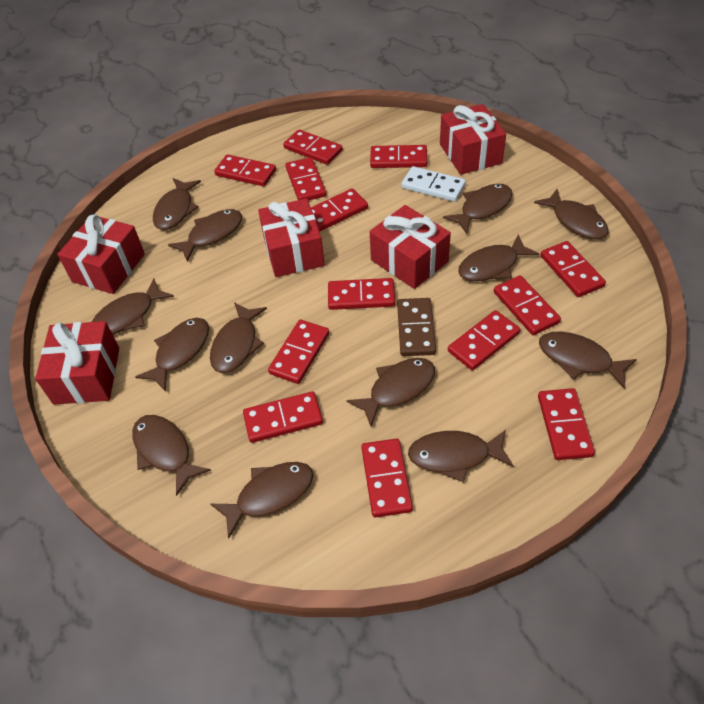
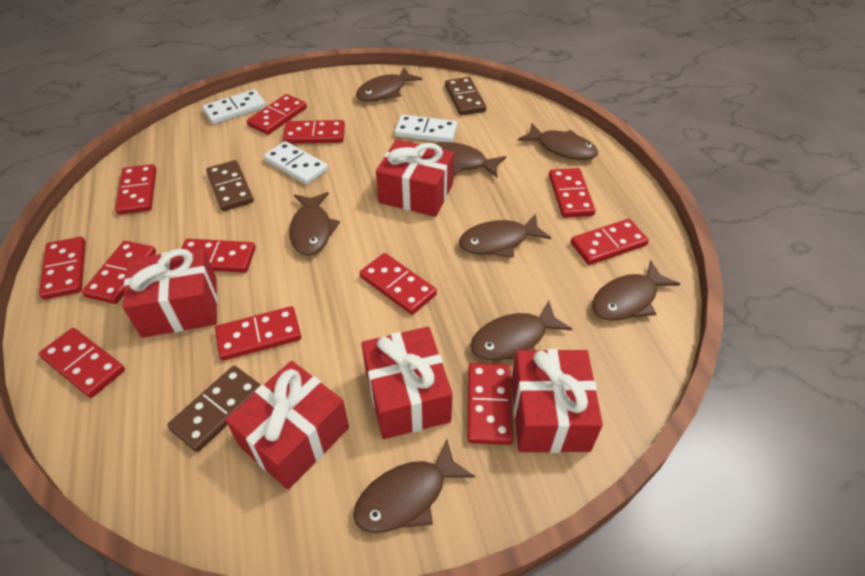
brown domino: [397,298,436,356] = 1 -> [167,366,261,452] [206,160,254,211] [445,77,486,115] = 3
brown fish: [92,278,174,335] [132,415,211,496] [135,318,209,391] [153,178,201,230] [168,209,242,261] [210,302,267,373] [211,462,313,538] [347,358,435,426] [408,430,514,482] [443,184,513,234] [458,234,539,281] [534,189,608,239] [539,331,637,389] = 13 -> [289,192,340,256] [353,439,475,533] [356,68,422,101] [434,142,506,178] [459,214,551,257] [470,301,572,360] [518,123,598,160] [592,260,680,320] = 8
red domino: [214,154,276,186] [243,392,323,443] [268,320,329,384] [283,129,343,165] [285,157,326,201] [311,188,368,232] [328,278,395,310] [361,439,413,517] [370,145,427,168] [448,310,520,370] [494,275,561,335] [538,388,595,460] [541,241,606,297] = 13 -> [39,237,86,300] [39,328,125,398] [82,241,156,304] [115,164,156,215] [181,239,256,273] [215,306,301,361] [247,94,307,135] [283,120,345,144] [360,253,437,315] [468,363,513,445] [549,168,596,218] [571,219,649,265] = 12
white domino: [401,166,466,202] = 1 -> [202,89,266,124] [264,141,328,185] [395,115,457,142] = 3

